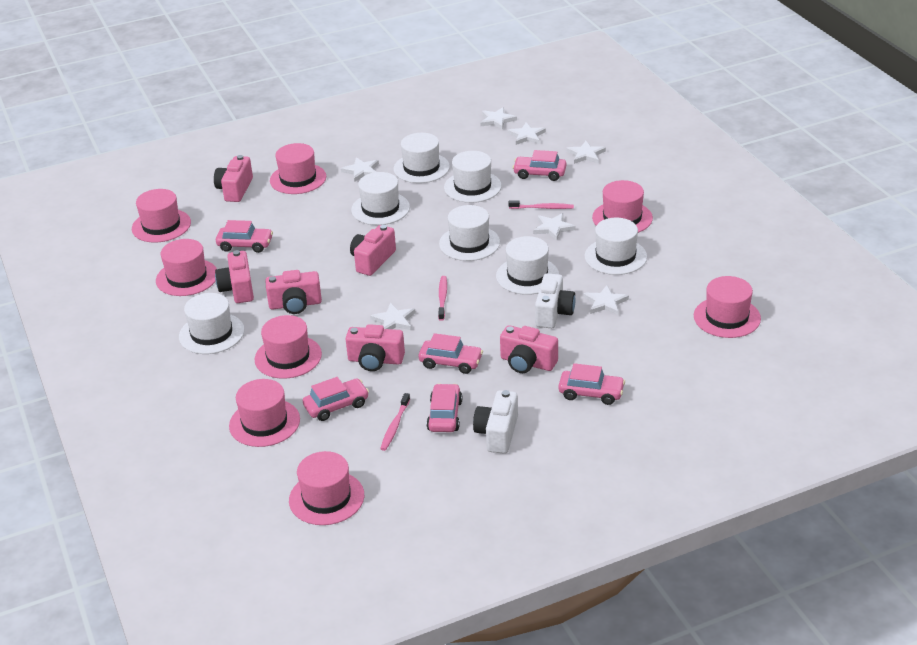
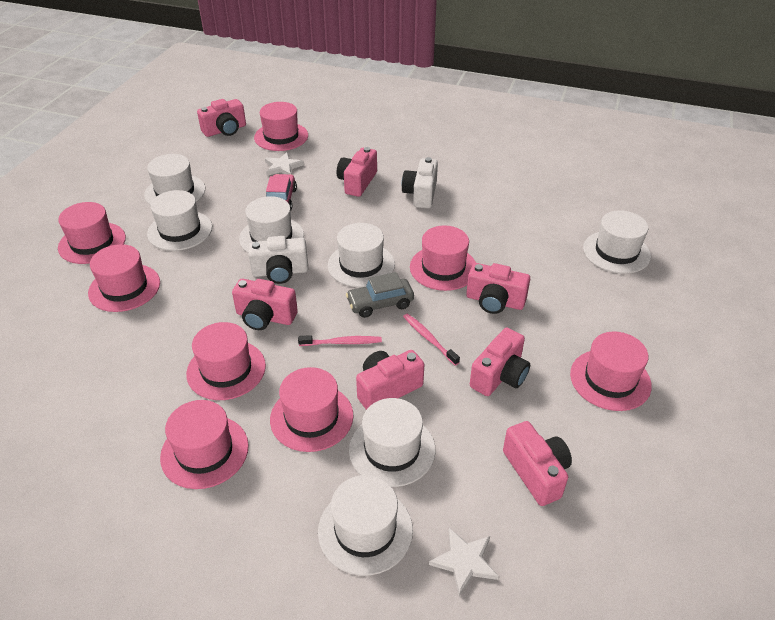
grey car: none = 0 -> [346,272,414,318] = 1
pink camera: [214,155,253,202] [215,250,254,303] [265,270,322,314] [345,324,405,371] [350,225,396,276] [500,325,558,373] = 6 -> [197,99,246,137] [232,279,298,330] [337,147,377,197] [356,350,424,410] [466,263,530,314] [470,327,530,396] [503,421,572,506] = 7
pink car: [216,220,273,253] [303,377,369,421] [419,333,483,374] [427,383,462,432] [513,150,567,181] [558,363,625,405] = 6 -> [266,174,297,210] = 1
pink toothbrush: [380,393,410,451] [438,276,447,321] [509,200,574,209] = 3 -> [298,335,382,346] [403,314,460,366] = 2
white star: [341,157,379,182] [370,303,416,330] [480,107,517,130] [507,122,546,145] [533,213,575,241] [566,141,606,164] [583,285,629,315] = 7 -> [265,152,304,176] [429,528,499,596] = 2

